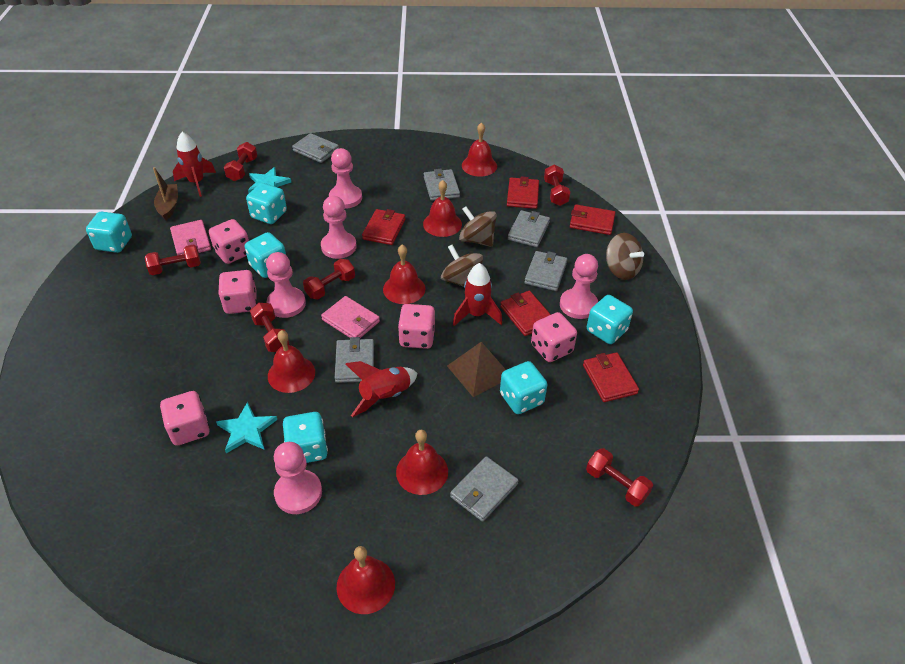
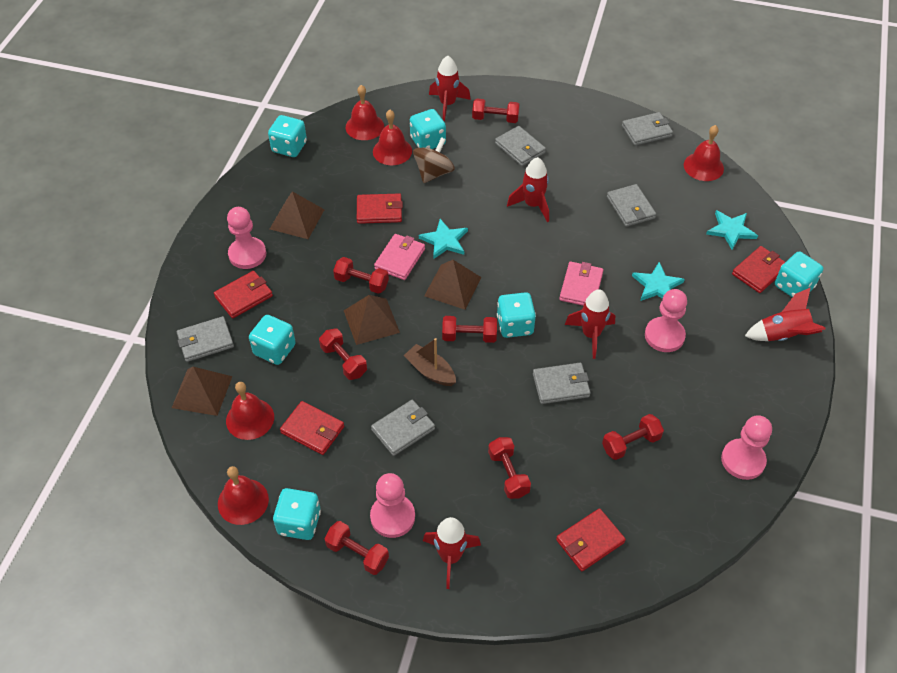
brown pyramid: [447,342,506,397] = 1 -> [172,367,233,416] [270,191,325,239] [344,295,400,345] [424,260,482,310] = 4
brown spinning top: [441,245,483,287] [459,206,497,247] [606,233,644,280] = 3 -> [413,137,455,183] = 1
pink dice: [160,391,210,446] [209,219,249,264] [218,270,257,314] [398,304,435,349] [531,312,577,362] = 5 -> none = 0
pink pawn: [266,252,306,318] [274,442,322,514] [321,196,357,259] [329,148,362,209] [560,254,598,319] = 5 -> [227,207,266,269] [370,473,415,538] [645,289,687,352] [721,415,772,480] = 4
red bell: [268,330,315,393] [336,546,395,614] [383,245,426,304] [396,429,448,495] [423,180,462,237] [462,122,497,177] = 6 -> [218,466,269,525] [226,382,274,440] [346,85,384,140] [373,110,412,165] [684,125,724,181] = 5
red dumbbell: [145,244,201,275] [224,142,257,181] [250,303,290,352] [303,259,355,299] [544,165,570,206] [586,448,653,507] = 6 -> [319,329,367,380] [324,521,389,575] [333,257,389,294] [442,316,497,343] [472,99,520,123] [488,437,531,499] [602,414,664,460] = 7
red rocket: [173,132,216,197] [346,361,417,417] [453,263,502,326] = 3 -> [423,517,481,589] [429,56,471,121] [507,157,549,222] [565,289,615,359] [745,287,826,341] = 5
turquoise star: [216,402,277,453] [248,167,291,193] = 2 -> [419,219,468,259] [632,262,685,301] [706,210,758,250] = 3

